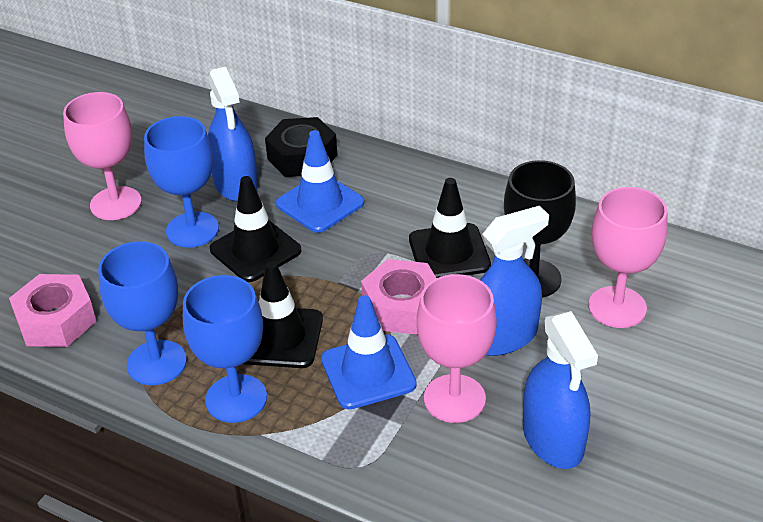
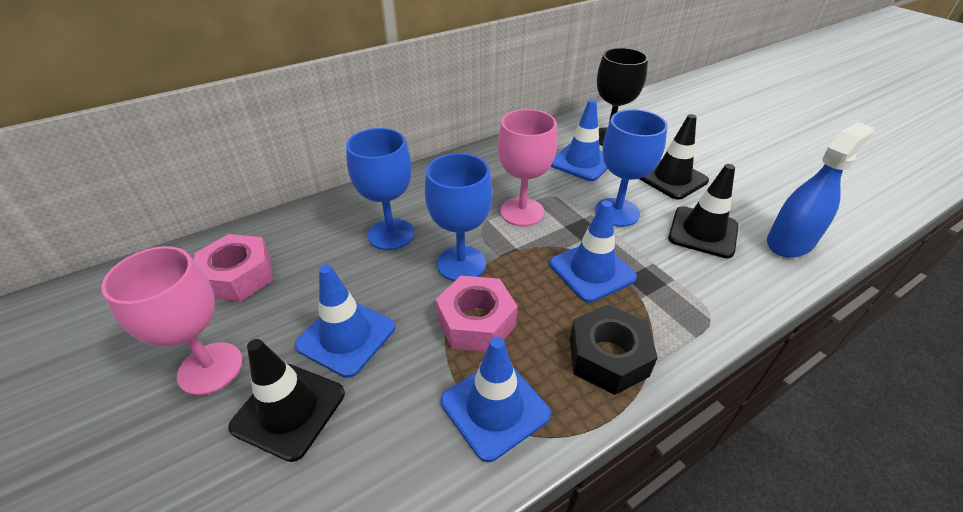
blue spray bottle: [208,67,258,202] [480,206,549,356] [523,311,598,469] = 3 -> [767,122,874,258] = 1
blue traffic cone: [276,130,364,233] [321,295,417,409] = 2 -> [295,265,395,378] [441,337,551,462] [550,201,637,303] [551,99,608,181] = 4
pink goblet: [63,92,142,220] [417,274,497,423] [588,187,668,328] = 3 -> [101,246,243,395] [498,109,557,226] = 2

